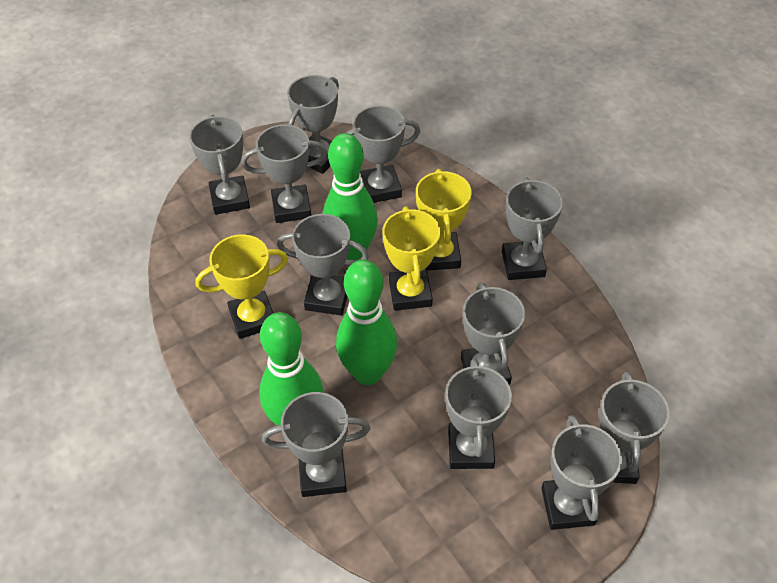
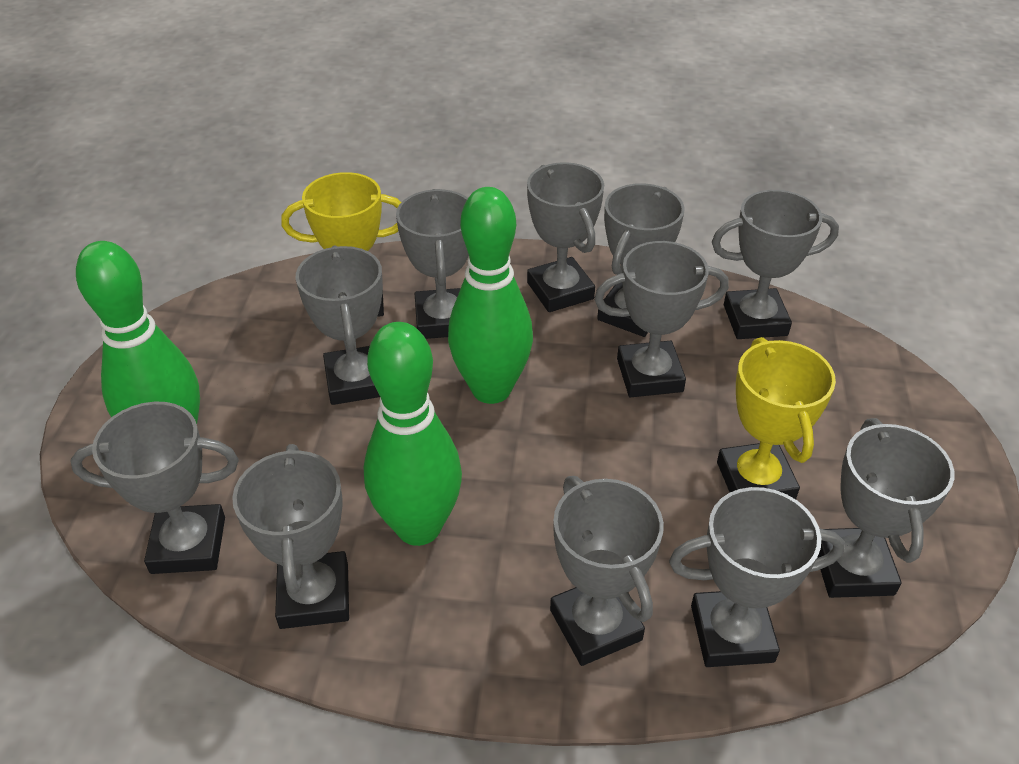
yellow trophy: [195,234,288,339] [383,206,440,311] [416,169,472,271] = 3 -> [281,172,401,317] [717,337,836,499] = 2

